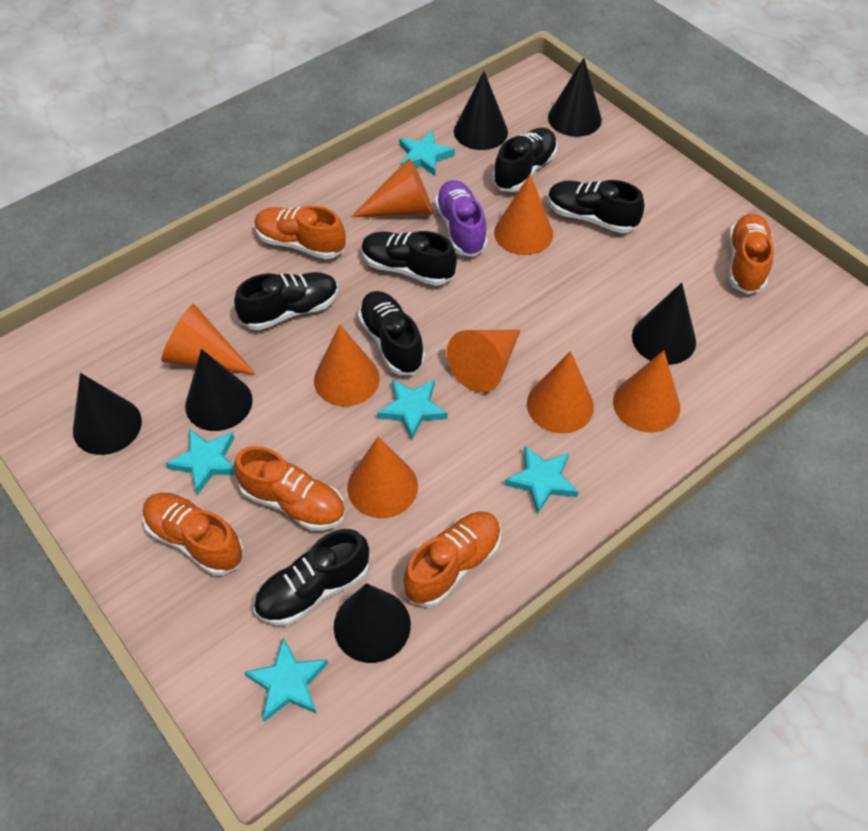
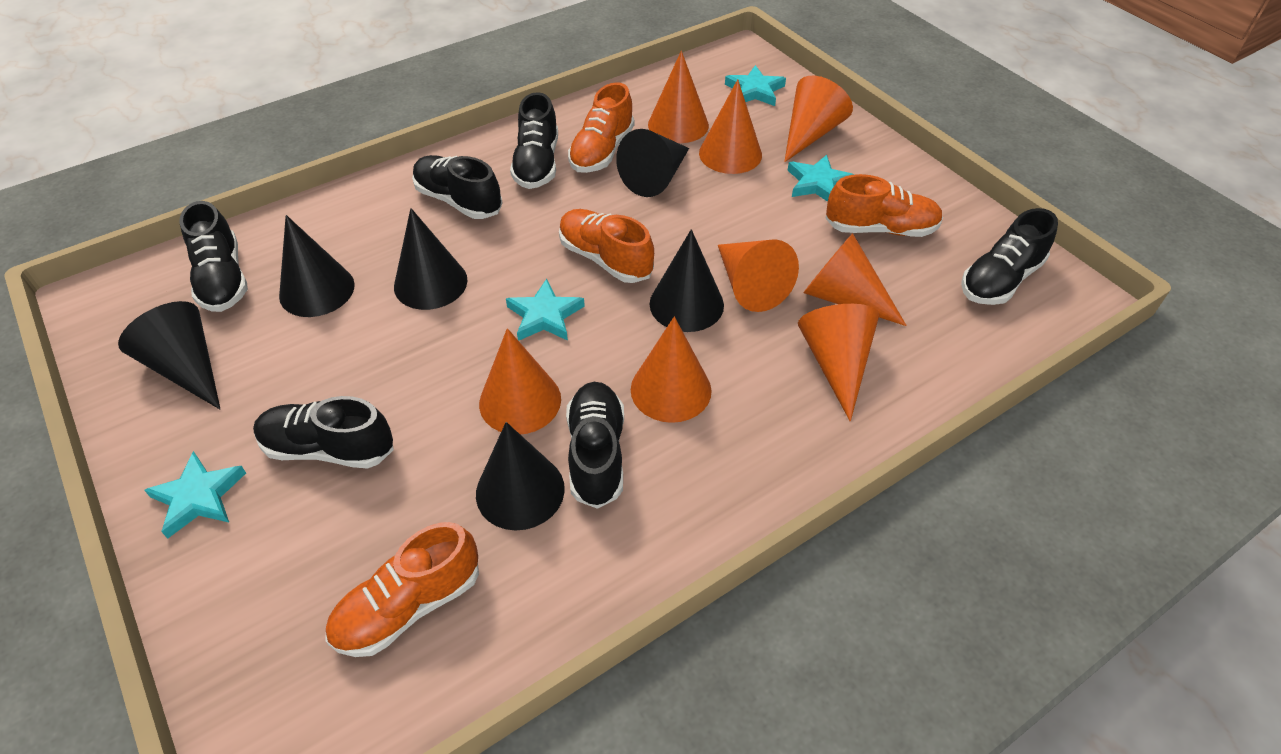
orange shoe: [142,493,244,576] [234,446,346,531] [254,206,346,259] [403,511,501,607] [729,214,774,294] = 5 -> [326,522,479,657] [559,209,654,283] [568,82,634,173] [825,174,943,237] = 4
purple shoe: [435,180,488,257] = 1 -> none = 0
turquoise star: [165,429,235,495] [244,637,328,722] [377,379,448,440] [399,130,455,176] [504,446,579,514] = 5 -> [144,451,246,539] [506,279,585,341] [725,65,786,106] [787,155,854,202] = 4

